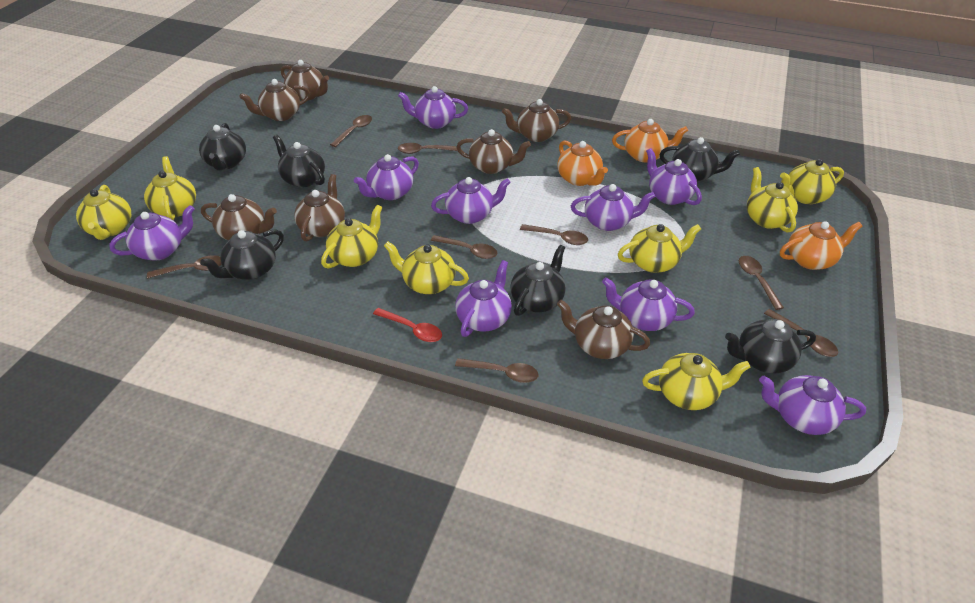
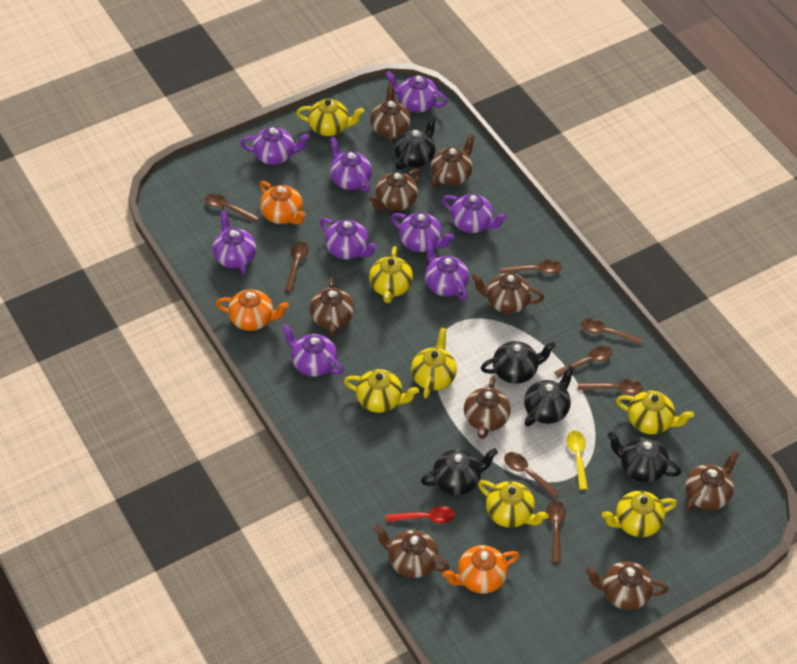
black teapot: [199,123,246,170] [200,229,284,280] [273,135,325,187] [511,245,565,316] [660,137,740,182] [725,319,816,373] = 6 -> [394,115,437,170] [421,448,498,495] [481,341,556,384] [524,365,574,426] [608,432,681,482] = 5
brown teapot: [201,194,277,240] [239,79,310,121] [281,60,329,100] [294,174,345,242] [456,129,531,174] [502,99,571,142] [557,300,650,359] = 7 -> [310,277,354,336] [369,169,421,211] [370,83,411,144] [374,525,450,578] [431,134,475,188] [464,376,510,439] [471,273,544,314] [585,561,669,610] [685,450,739,512] = 9
yellow spoon: none = 0 -> [566,431,588,490] = 1
yellow teapot: [76,185,131,240] [144,156,196,220] [321,205,383,269] [384,241,469,294] [618,224,701,273] [642,353,751,410] [747,167,798,233] [780,159,844,204] = 8 -> [296,99,364,136] [344,369,419,413] [369,246,413,303] [411,327,457,398] [478,480,549,528] [602,491,677,537] [616,391,694,434] = 7

